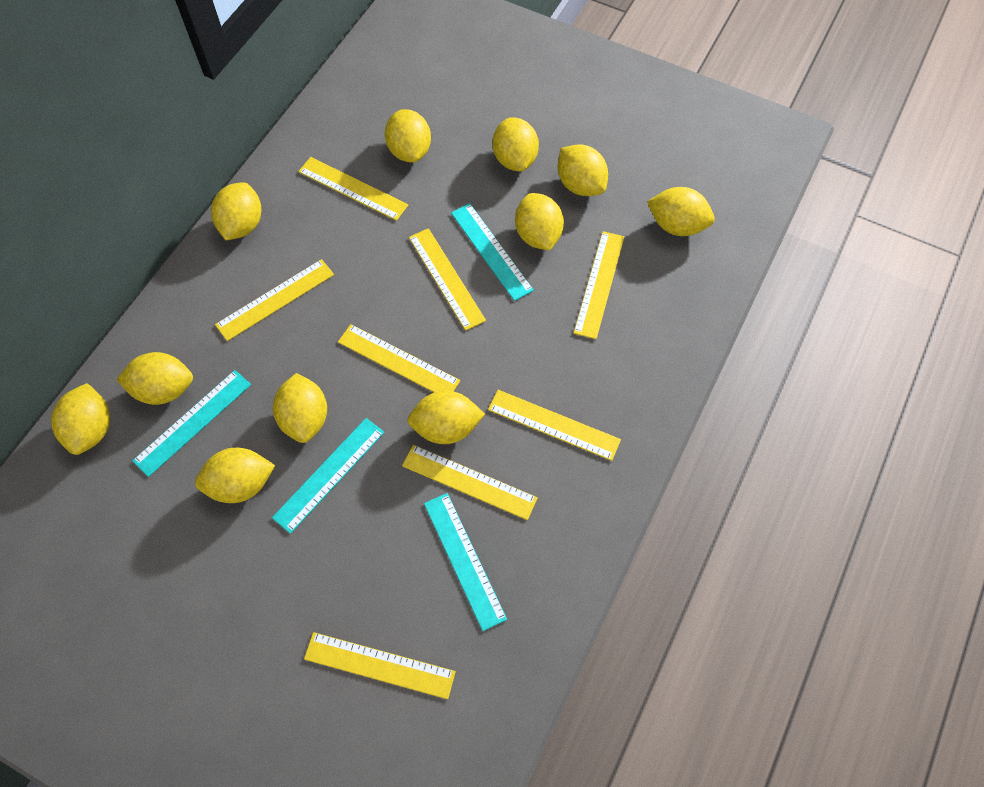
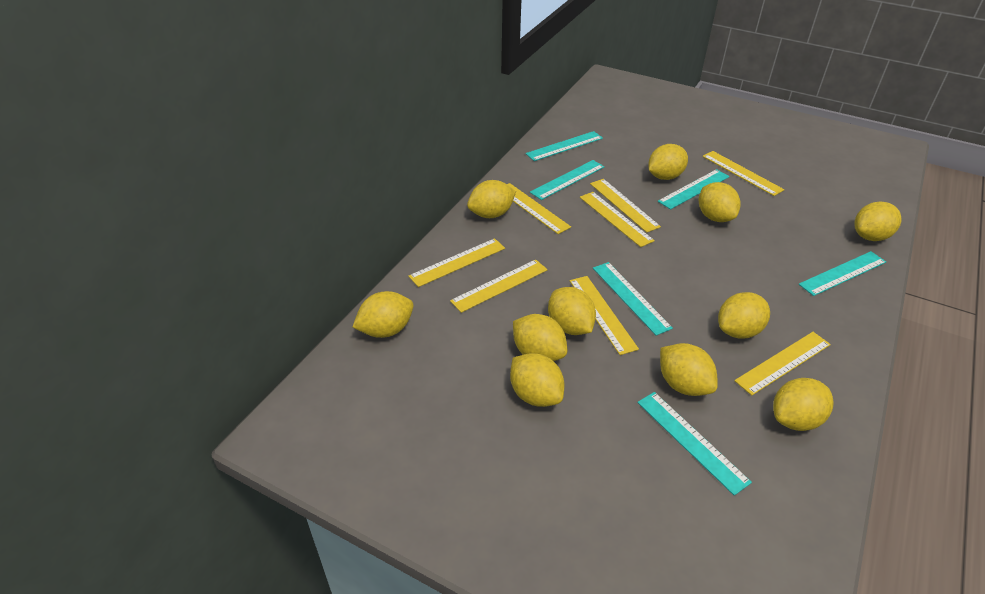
turquoise ruler: [132,370,251,477] [272,418,384,534] [424,493,507,631] [451,203,534,301] = 4 -> [526,131,603,161] [530,160,604,200] [593,262,673,336] [637,392,752,496] [658,169,730,210] [799,251,886,296] = 6

